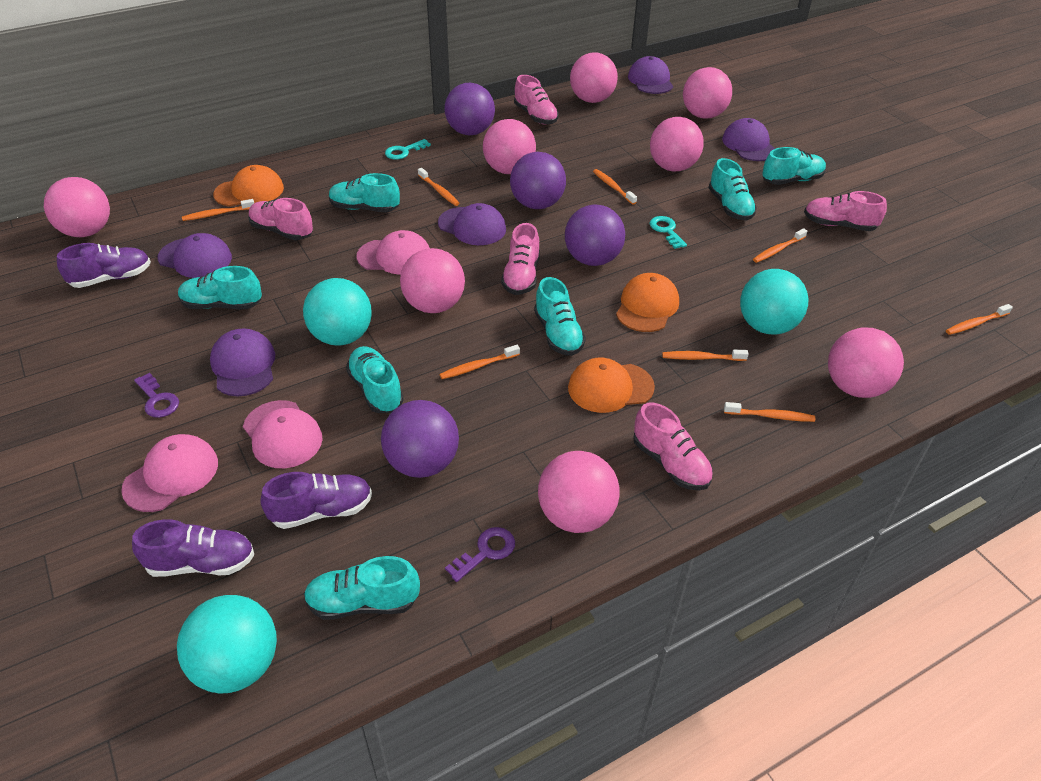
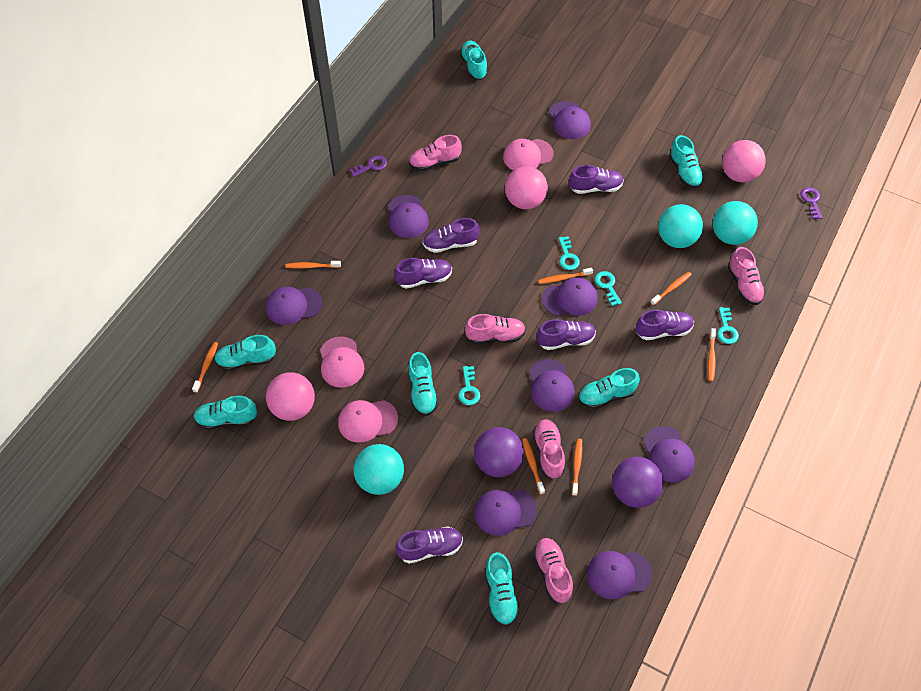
orange cap: [213,165,284,207] [568,358,655,413] [616,273,679,332] = 3 -> none = 0
orange toothbrush: [182,199,254,221] [418,168,460,206] [439,345,520,379] [593,169,637,205] [662,350,748,361] [724,402,815,422] [753,228,807,263] [946,304,1013,335] = 8 -> [192,342,218,393] [286,261,341,268] [522,438,545,495] [538,268,593,284] [572,438,582,496] [650,272,692,305] [708,328,716,381] = 7
pink ball: [44,177,110,237] [400,248,465,313] [483,119,536,174] [538,451,620,533] [570,52,618,103] [650,117,704,171] [683,67,732,118] [828,328,904,398] = 8 -> [266,372,315,421] [505,166,548,209] [722,140,766,182] = 3
purple ball: [381,400,459,478] [445,83,495,135] [510,152,566,209] [565,204,625,266] = 4 -> [474,427,524,477] [612,457,664,508] = 2
purple cap: [158,233,232,278] [210,328,275,396] [438,203,506,245] [628,56,673,94] [722,118,775,161] = 5 -> [266,286,322,325] [388,195,429,238] [474,489,537,536] [529,359,575,412] [542,278,598,316] [549,101,591,139] [587,551,652,599] [643,426,695,483] = 8
purple shoe: [57,243,151,288] [132,519,254,577] [260,472,372,529] = 3 -> [394,258,452,289] [395,526,463,564] [423,218,480,253] [537,319,596,350] [569,165,624,194] [636,310,694,340] = 6
turquoise key: [385,139,431,159] [649,216,687,249] = 2 -> [458,366,480,405] [559,236,580,270] [595,271,622,306] [717,307,739,344] = 4

